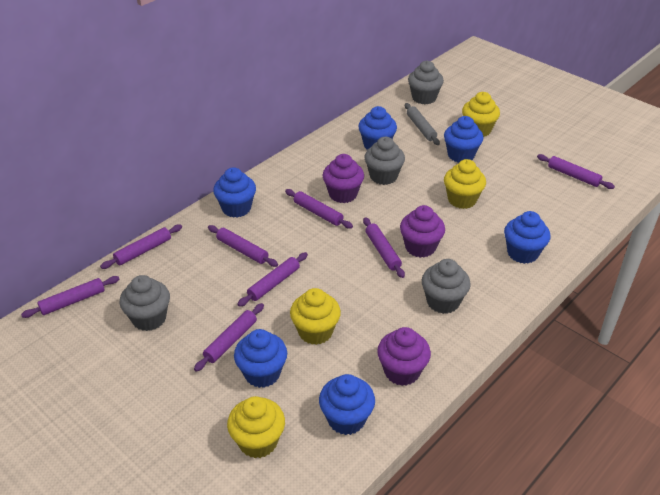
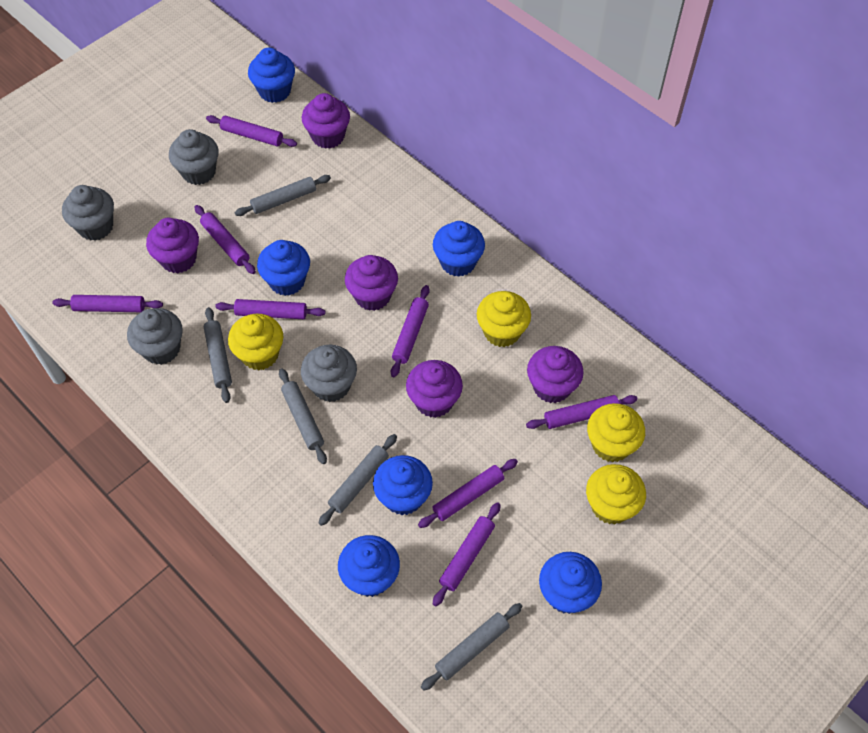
grey rolling pin: [405,103,440,145] = 1 -> [203,307,232,403] [235,175,331,216] [279,369,327,464] [319,434,397,526] [421,603,522,691] = 5
purple cupcake: [323,154,364,203] [377,327,431,386] [400,205,445,258] = 3 -> [146,218,199,274] [302,93,350,149] [345,255,398,311] [406,360,463,418] [527,346,584,403] = 5

